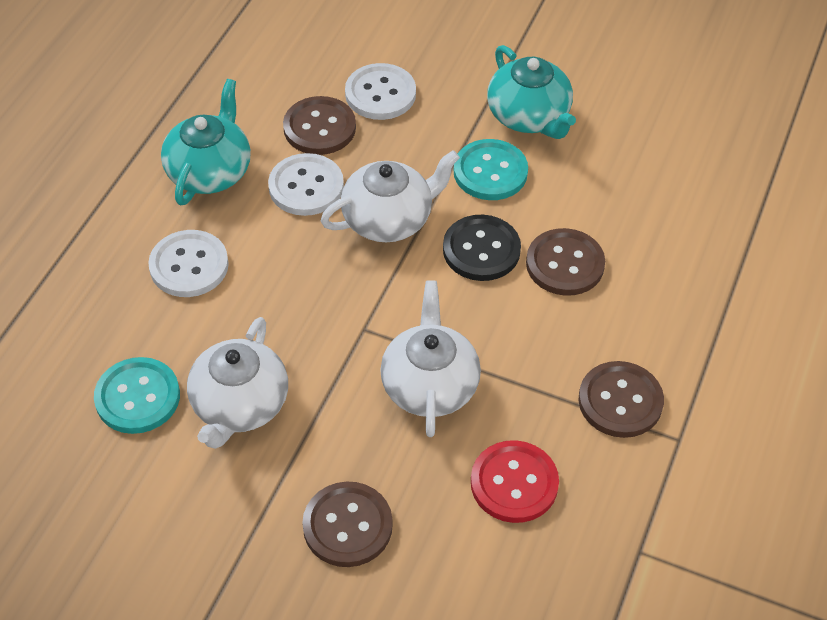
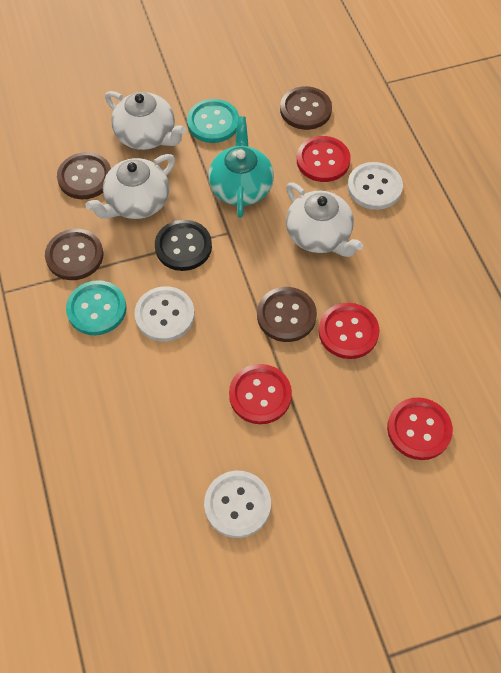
red button: [471,440,559,523] = 1 -> [229,364,292,424] [297,136,351,182] [319,303,380,359] [387,397,453,460] = 4
turquoise teapot: [161,79,251,205] [487,45,576,139] = 2 -> [208,116,274,218] = 1

